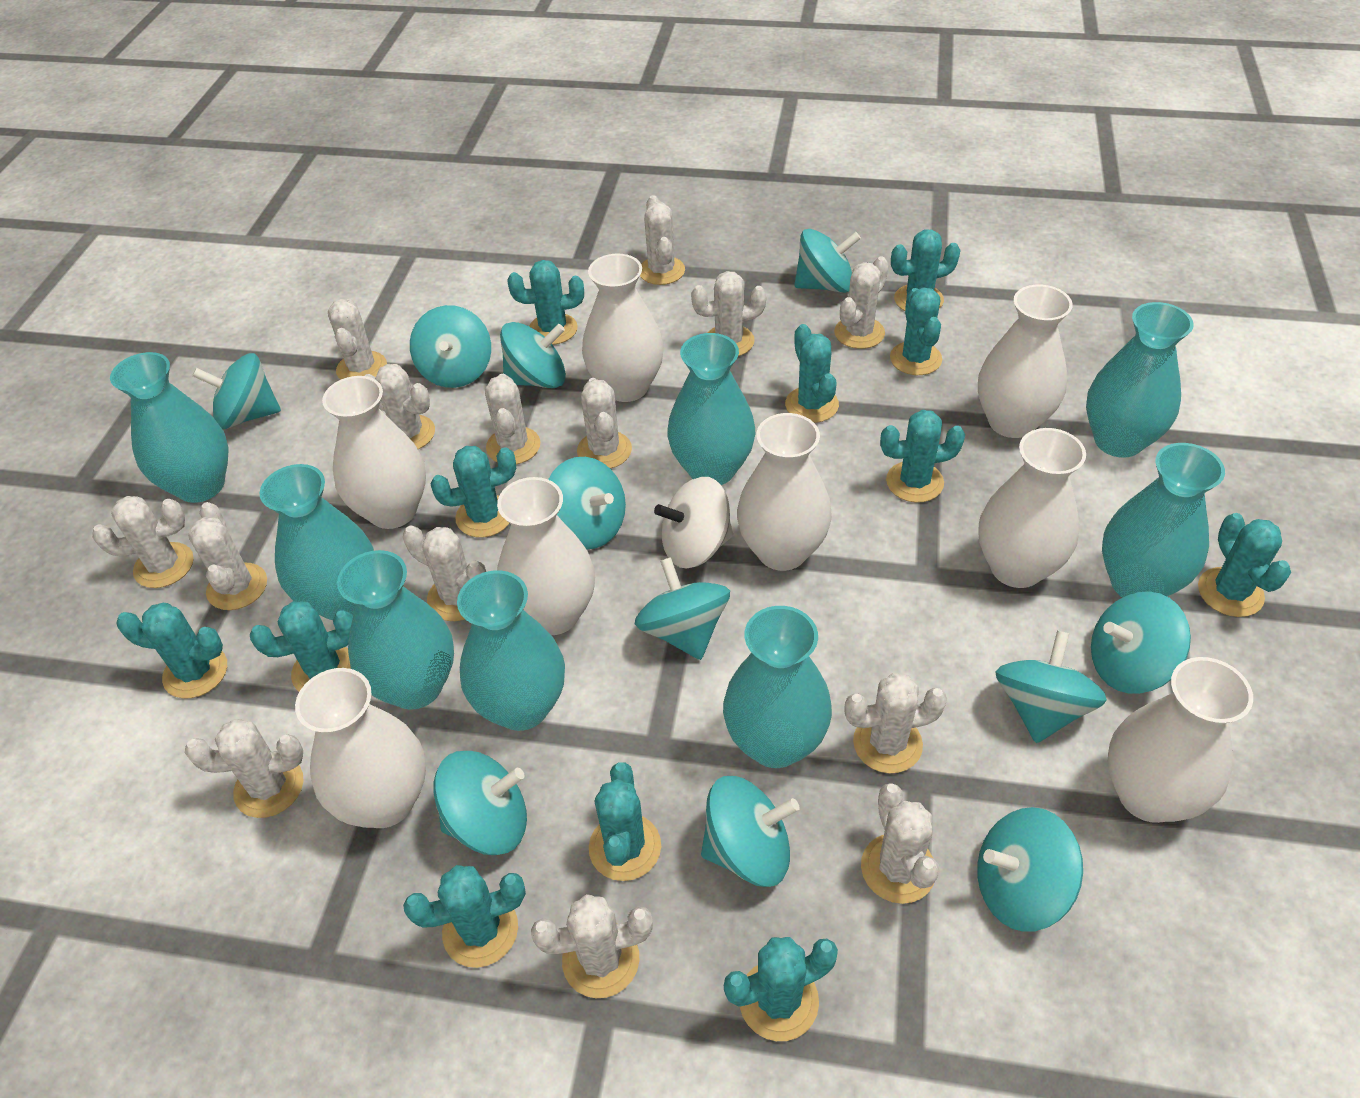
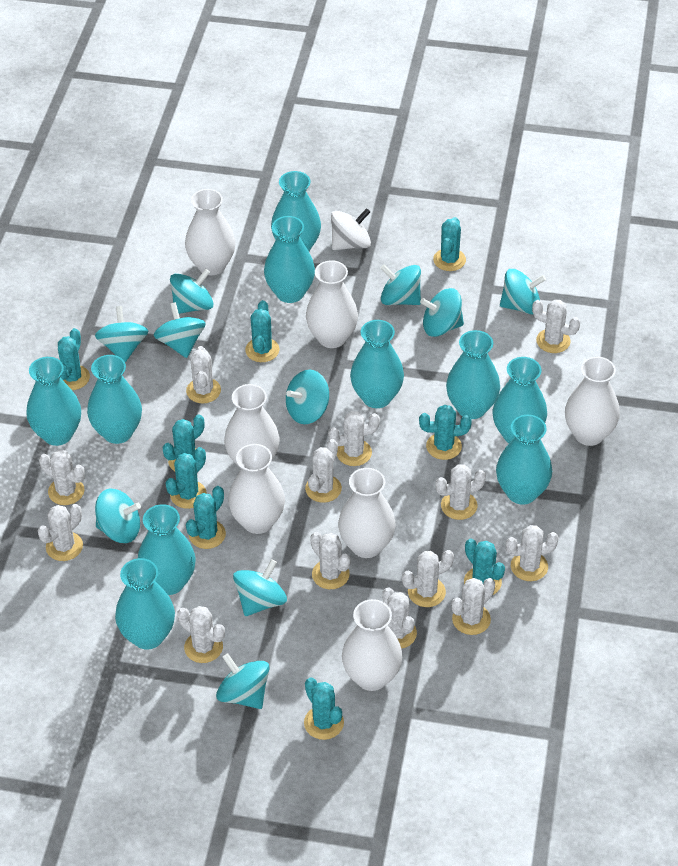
turquoise cactus: [116,603,227,699] [250,601,353,692] [403,865,526,968] [430,446,516,538] [508,260,584,345] [589,762,661,881] [724,937,838,1041] [785,324,839,423] [880,410,965,503] [890,287,942,375] [891,230,961,311] [1198,513,1291,617] = 12 -> [58,328,90,390] [162,414,205,471] [166,447,207,509] [186,486,226,549] [245,300,279,362] [304,678,344,740] [419,405,472,460] [433,217,466,271] [464,538,505,595] = 9
turquoise spinning top: [192,353,281,429] [410,305,491,388] [434,751,527,855] [500,322,566,388] [548,457,626,549] [635,557,730,660] [701,776,800,887] [794,229,861,293] [977,807,1083,932] [995,631,1107,743] [1091,591,1191,694] = 11 -> [95,306,148,362] [95,489,141,543] [154,302,205,358] [170,269,214,314] [216,653,270,709] [233,559,287,616] [286,369,329,424] [380,264,421,305] [420,288,464,337] [500,269,546,314] = 10
turquoise vase: [110,352,229,503] [260,464,374,620] [337,550,454,710] [457,570,565,731] [667,333,755,485] [723,606,832,768] [1086,302,1194,458] [1102,443,1225,598] = 8 -> [26,357,81,446] [87,355,142,444] [115,558,175,649] [138,504,196,595] [264,216,315,303] [271,171,321,251] [350,320,404,408] [446,330,500,419] [493,357,547,443] [496,415,552,505] = 10
white cactus: [92,496,194,588] [185,719,304,818] [188,502,267,610] [328,299,387,380] [365,364,435,449] [403,526,486,621] [485,374,540,464] [531,894,653,998] [577,378,632,469] [640,195,685,285] [691,271,767,356] [834,256,889,349] [844,673,947,773] [861,783,939,904] = 14 -> [38,504,83,561] [39,450,85,505] [177,606,225,663] [186,346,221,403] [305,439,342,503] [310,532,351,589] [328,411,380,466] [382,587,417,649] [402,550,454,607] [435,464,486,520] [451,578,495,635] [506,525,559,581] [532,300,580,353] = 13
white vase: [295,668,426,828] [322,376,426,529] [497,477,595,635] [582,254,664,402] [737,413,832,571] [978,285,1073,438] [979,428,1086,588] [1107,657,1253,823] = 8 -> [185,189,236,275] [224,384,280,468] [228,444,285,534] [306,260,358,348] [338,468,396,558] [342,599,402,691] [565,357,620,446] = 7

